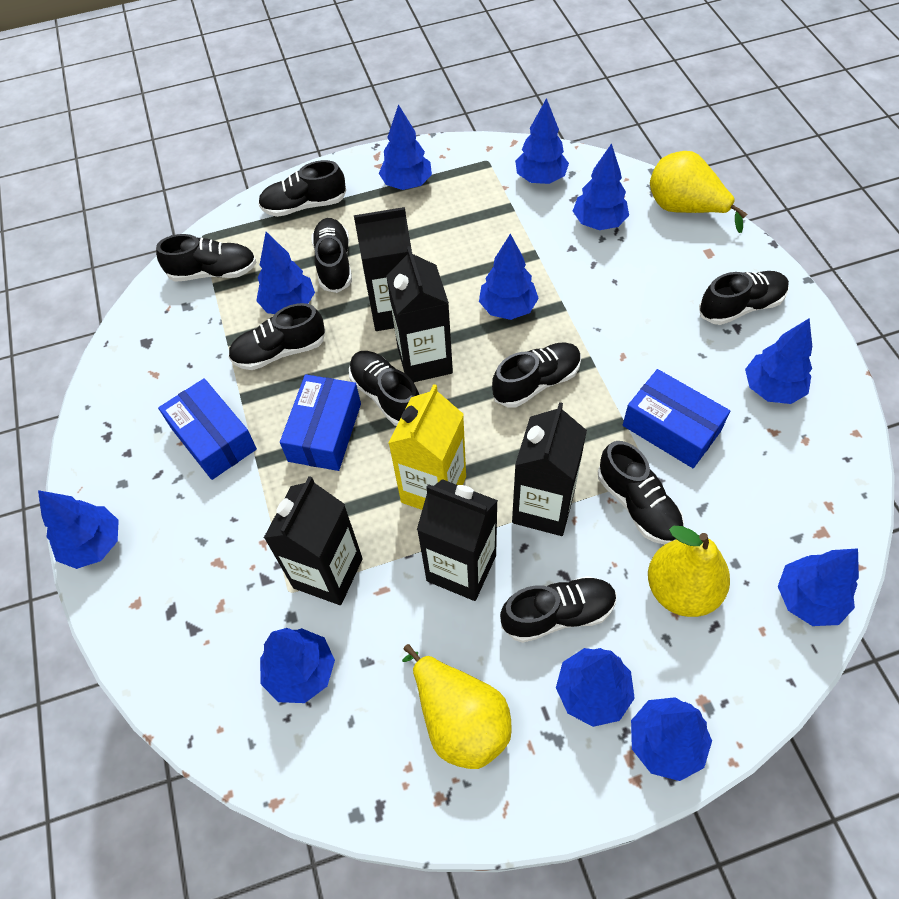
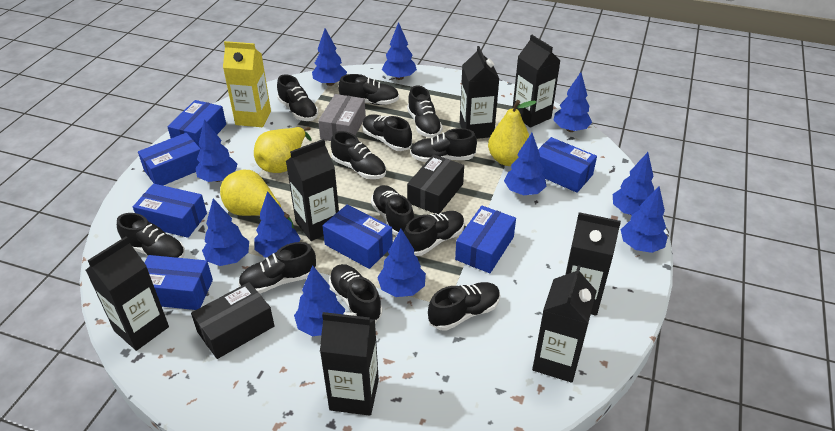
black box: none = 0 -> [191,282,274,359] [407,154,464,214] = 2
black carton: [264,476,363,605] [354,207,412,331] [386,246,453,382] [417,479,498,601] [512,402,587,536] = 5 -> [86,237,169,351] [286,139,339,241] [320,312,379,416] [460,46,499,139] [512,35,561,128] [532,265,597,383] [565,212,621,316] = 7
black shoe: [156,234,257,282] [228,303,325,370] [258,160,346,217] [311,218,352,293] [349,351,419,426] [492,342,581,408] [500,576,617,643] [598,441,684,544] [699,271,789,325] = 9 -> [117,213,185,258] [238,242,316,293] [277,74,318,121] [329,264,383,323] [331,131,386,179] [338,74,399,105] [362,114,412,151] [371,185,414,236] [404,211,465,256] [407,85,443,138] [410,128,477,162] [428,282,500,331] = 12
blue box: [158,378,257,480] [280,374,361,471] [623,369,730,468] = 3 -> [133,184,207,238] [138,133,200,185] [144,255,213,310] [167,100,226,149] [322,204,393,269] [455,206,516,273] [538,137,597,193] = 7
grey box: none = 0 -> [318,94,366,141] = 1

